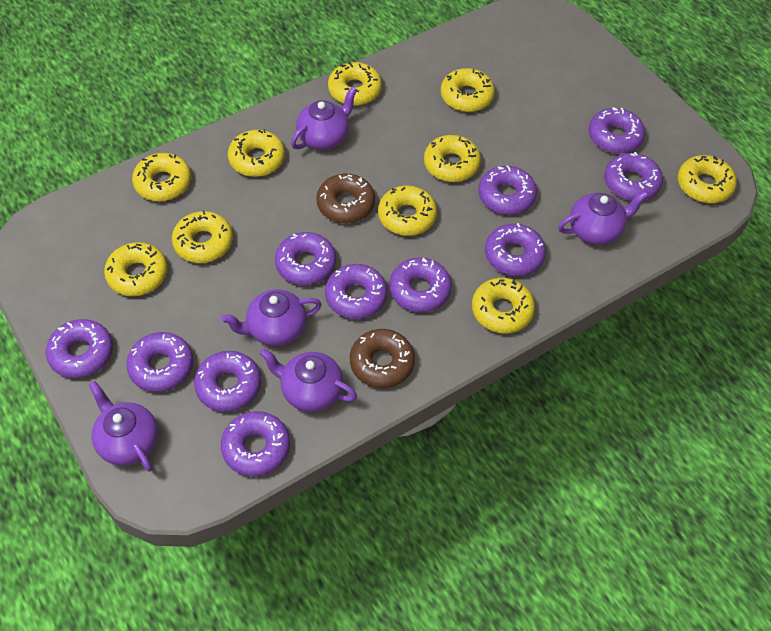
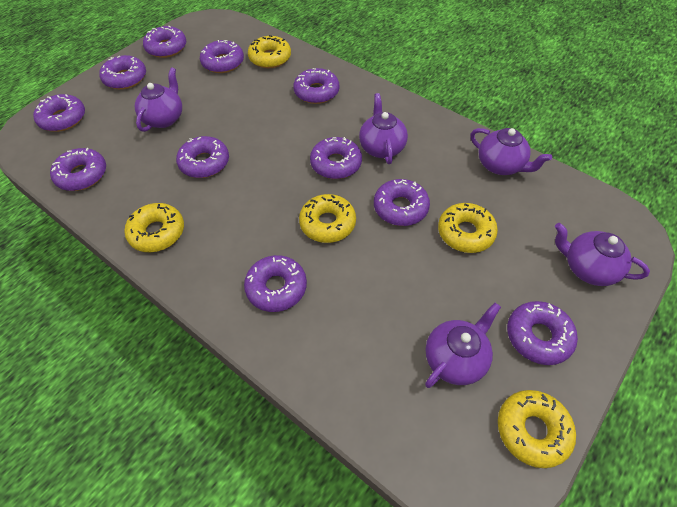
brown donut: [316,174,375,223] [350,329,415,388] = 2 -> none = 0
yellow donut: [104,242,168,296] [132,153,191,201] [172,210,233,263] [228,129,285,177] [328,62,382,106] [378,185,437,236] [424,135,481,182] [441,68,495,112] [472,278,535,334] [678,155,737,203] = 10 -> [124,203,184,252] [248,35,291,68] [299,194,356,243] [438,203,498,253] [498,390,576,468] = 5

